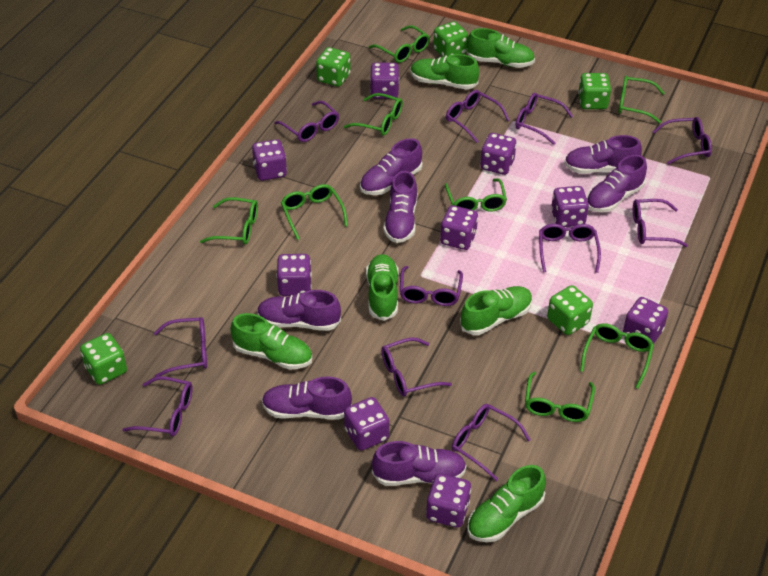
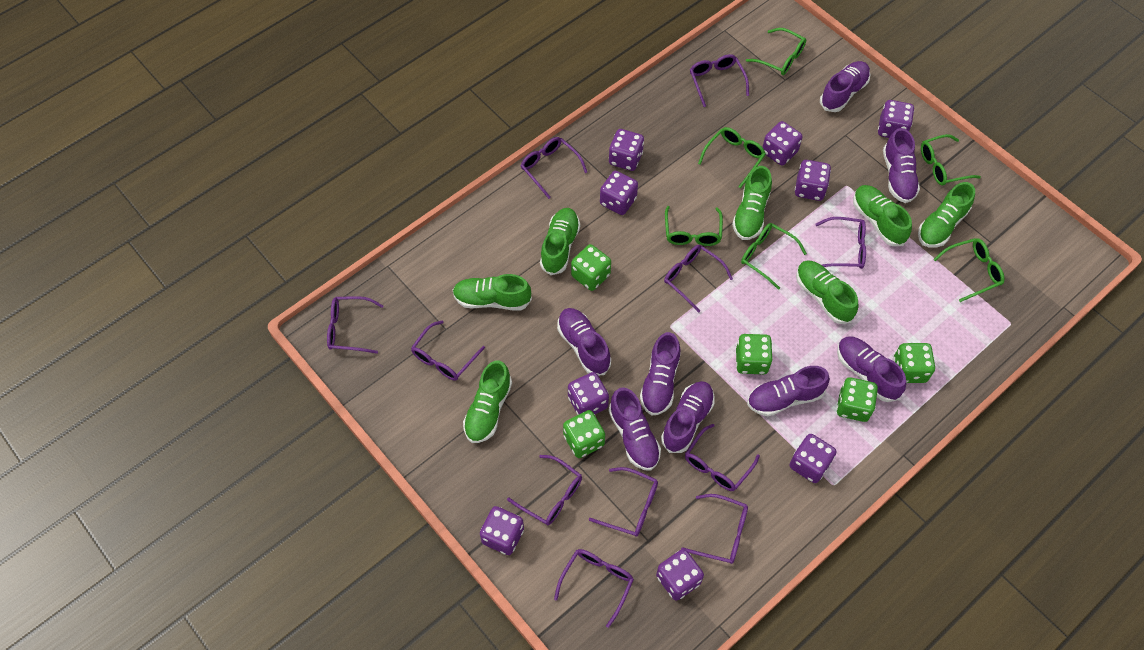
green glasses: [200,197,258,244] [281,184,348,240] [344,93,403,136] [369,25,430,63] [445,178,507,212] [525,372,595,422] [580,324,654,389] [618,76,665,123] = 8 -> [665,206,723,246] [698,127,766,188] [741,223,807,290] [746,28,806,75] [921,134,981,186] [933,238,1005,302] = 6
green shoe: [230,313,312,370] [366,254,399,321] [410,54,479,90] [460,286,533,335] [466,28,535,68] [467,465,546,542] = 6 -> [453,274,532,311] [463,360,512,443] [540,208,580,275] [732,166,772,240] [796,260,859,324] [853,185,912,246] [918,182,975,247] = 7
purple shoe: [257,290,341,331] [262,377,352,419] [360,138,423,195] [372,441,467,486] [383,171,417,243] [564,135,642,174] [587,155,647,212] = 7 -> [557,308,611,375] [609,387,661,471] [640,332,681,416] [661,381,715,453] [747,366,830,416] [820,61,871,112] [837,336,906,402] [883,128,920,203] = 8

